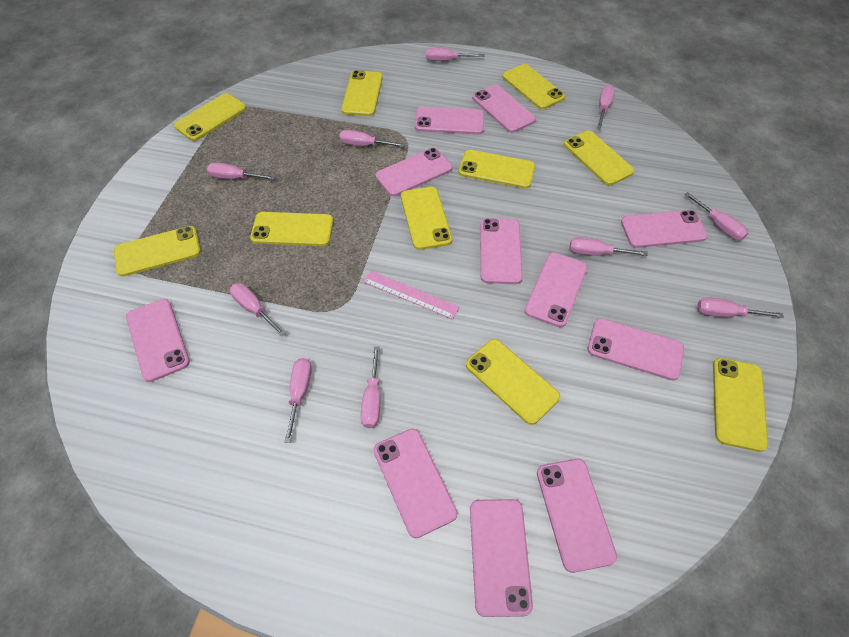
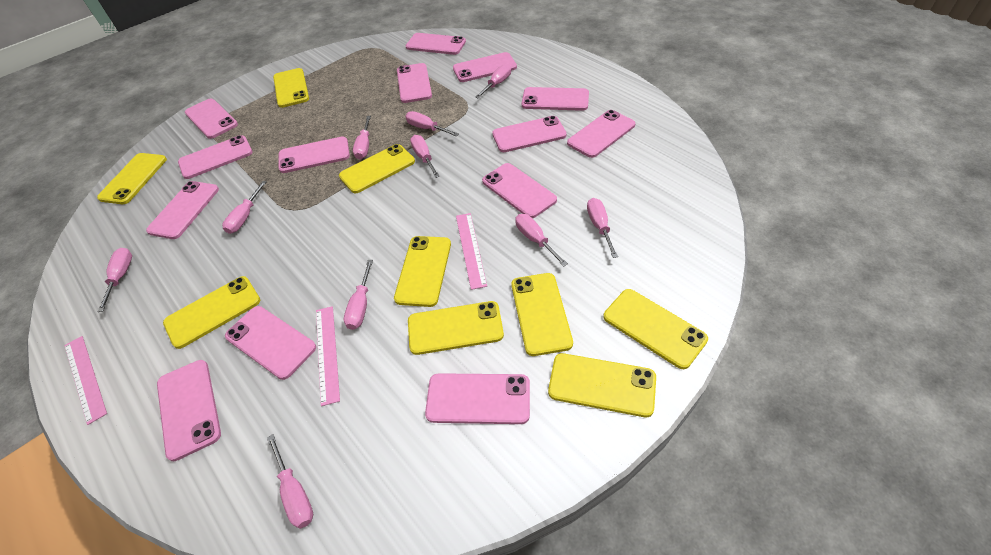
pink phone: [126,299,190,382] [374,429,457,538] [375,148,452,196] [415,107,484,134] [470,499,533,617] [472,85,536,133] [480,218,523,284] [525,252,588,327] [537,459,617,573] [588,318,684,380] [621,210,708,248] = 11 -> [146,181,219,239] [157,360,221,461] [178,135,252,179] [185,99,238,139] [225,306,316,380] [279,136,350,173] [397,63,432,103] [406,33,466,55] [425,373,530,424] [453,52,517,82] [482,163,557,218] [492,116,567,152] [522,87,589,111] [567,110,636,158] = 14
pink ruler: [363,271,460,319] = 1 -> [64,336,107,425] [316,306,340,406] [456,213,487,290] = 3
yellow phone: [114,226,201,277] [174,93,246,141] [250,212,333,246] [341,70,383,116] [401,187,452,250] [459,150,535,189] [466,339,560,425] [502,64,565,109] [564,131,634,185] [713,358,768,452] = 10 -> [97,153,167,204] [163,276,260,349] [273,68,309,108] [339,144,415,193] [394,236,451,307] [408,301,504,355] [511,273,573,356] [548,353,656,417] [603,289,708,369] = 9

